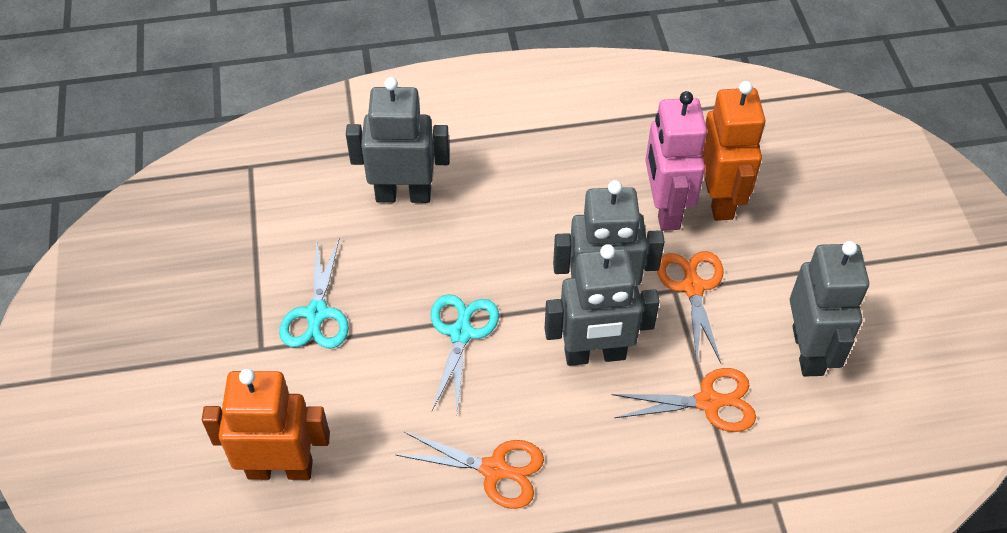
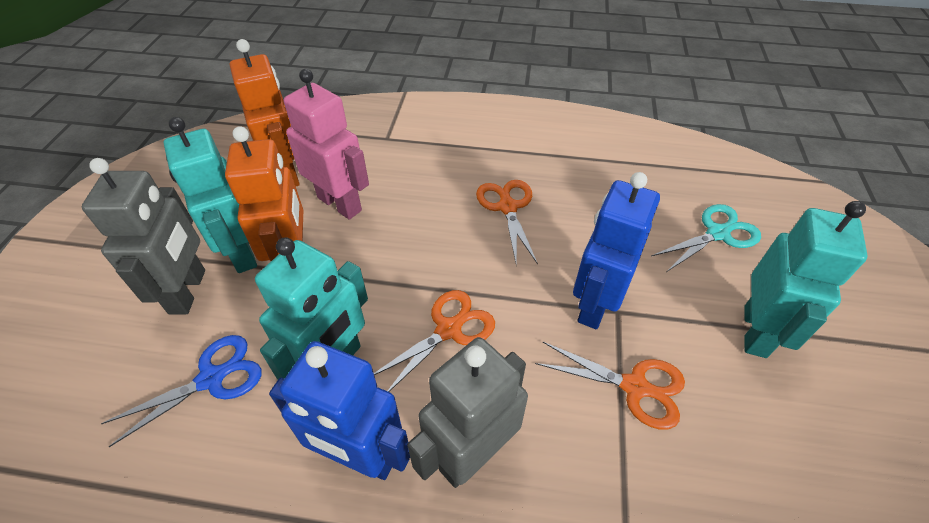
blue robot: none = 0 -> [269,341,410,480] [573,172,660,329] = 2
blue scissors: none = 0 -> [101,335,262,447] = 1
grey robot: [346,77,450,203] [545,244,660,366] [553,180,665,285] [790,241,869,377] = 4 -> [82,158,205,314] [407,337,528,488] = 2
turquoise robot: none = 0 -> [163,117,257,273] [255,237,368,379] [744,201,868,358] = 3
turquoise scissors: [279,238,349,349] [431,294,499,412] = 2 -> [652,204,761,271] = 1

